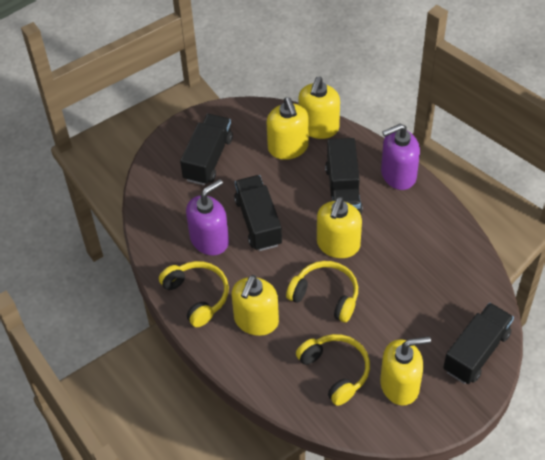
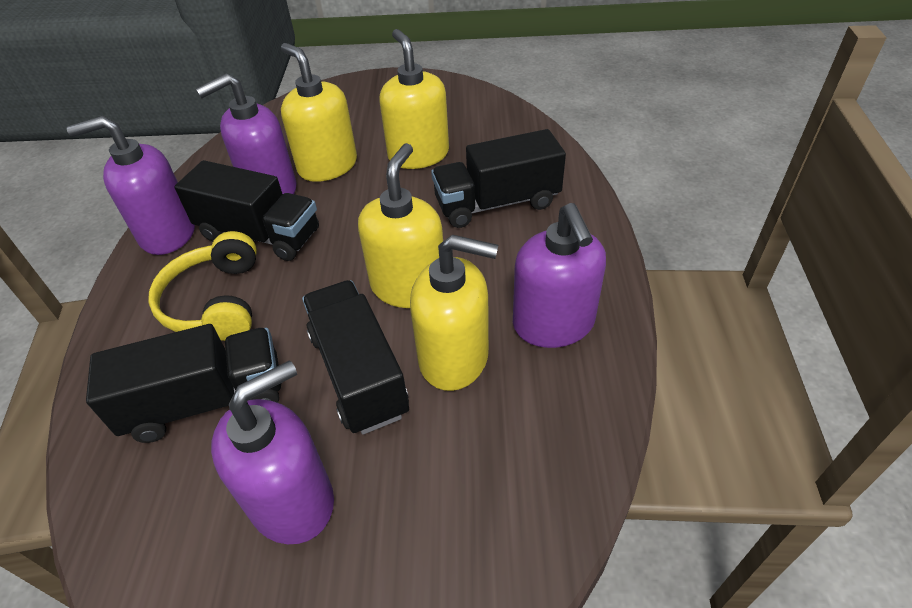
purple soap dispenser: [186,179,229,255] [381,123,420,190] = 2 -> [67,116,195,255] [196,73,297,194] [211,360,334,544] [513,203,606,348] = 4
yellow headphones: [159,261,229,327] [286,261,358,323] [296,334,370,406] = 3 -> [148,231,257,341] = 1
yellow soap dispenser: [232,275,279,336] [267,97,309,160] [298,77,340,139] [317,197,362,258] [380,336,431,406] = 5 -> [281,43,357,182] [358,143,443,308] [379,29,449,169] [410,235,498,391] = 4

